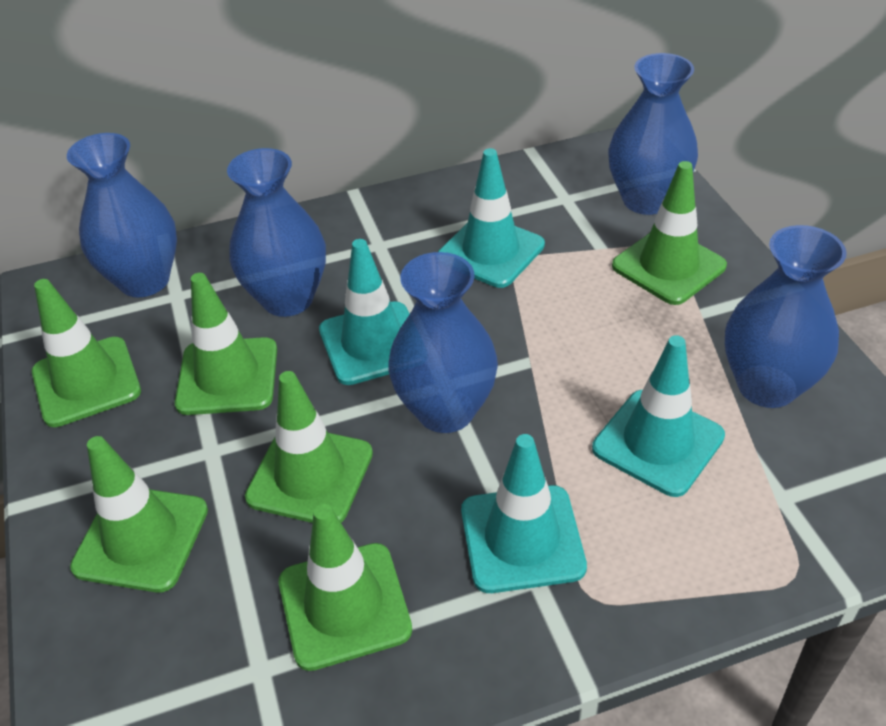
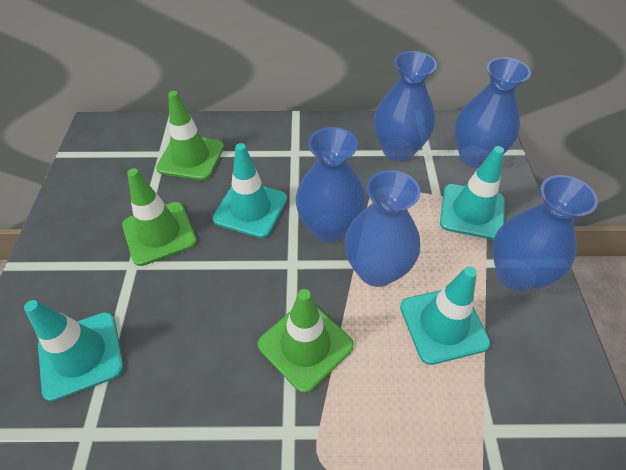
green traffic cone: [32,279,141,427] [70,436,208,593] [175,273,277,415] [245,371,373,523] [279,504,412,671] [612,161,727,305] = 6 -> [122,168,197,266] [156,91,224,181] [258,289,354,393] = 3

